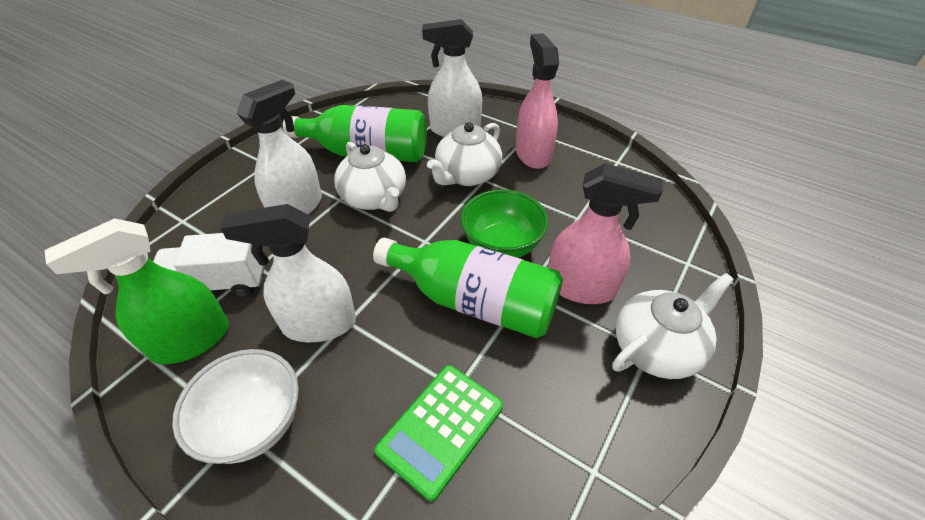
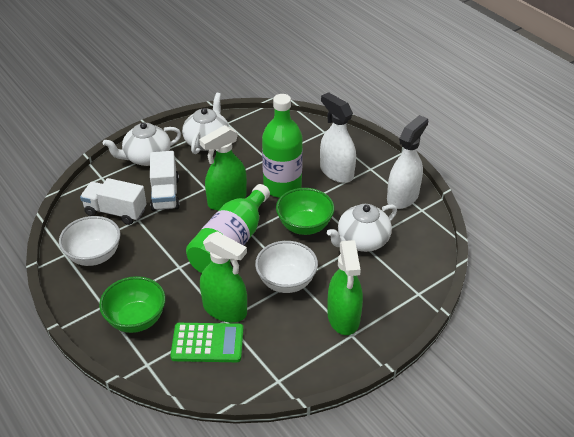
green bowl: [461,189,549,258] = 1 -> [99,276,166,333] [276,188,334,235] = 2
green spray bottle: [44,218,229,364] = 1 -> [199,125,247,211] [200,232,247,322] [327,240,363,335] = 3
pink spray bottle: [516,33,559,169] [548,163,663,304] = 2 -> none = 0
white bowl: [172,349,299,464] = 1 -> [59,216,121,266] [255,241,318,293] = 2
white spray bottle: [221,204,356,342] [236,80,322,215] [422,19,482,137] = 3 -> [320,92,356,183] [387,115,428,209] = 2
white truck: [153,233,265,298] = 1 -> [80,178,147,225] [150,151,180,211] = 2

